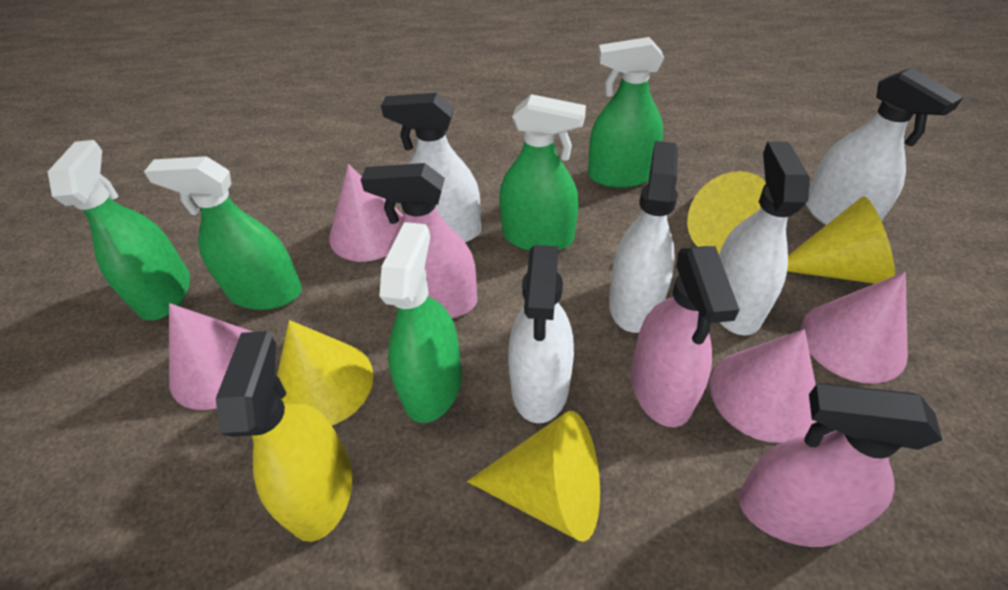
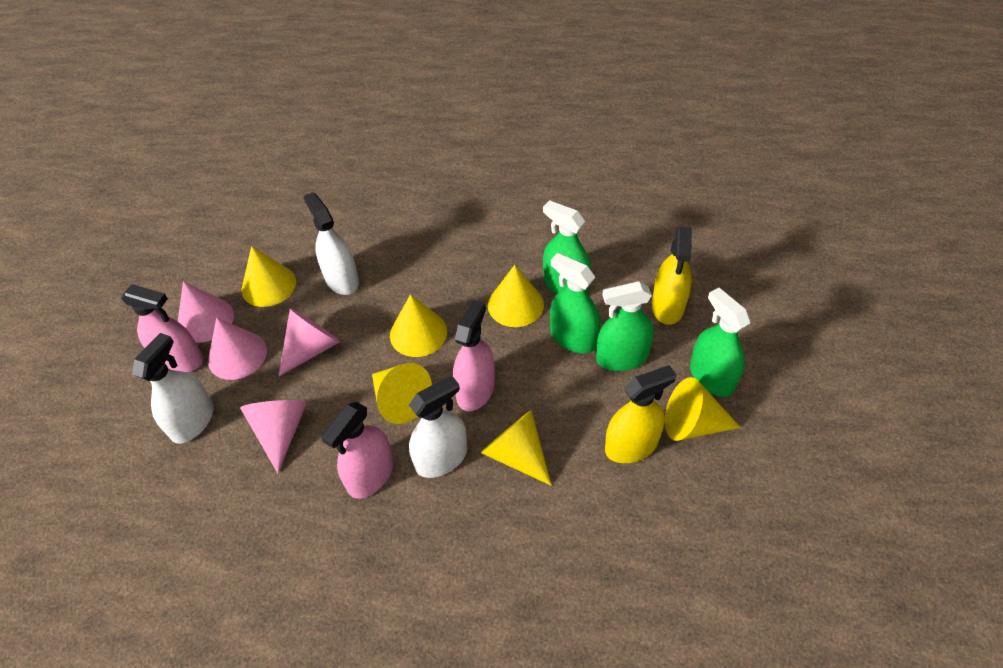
green spray bottle: [48,140,190,321] [144,156,302,310] [379,222,462,423] [499,94,586,251] [588,37,664,188] = 5 -> [543,200,591,294] [550,253,600,353] [596,281,654,371] [690,288,750,397] = 4
white spray bottle: [381,93,481,242] [508,245,574,423] [609,141,678,333] [719,141,810,335] [806,68,963,225] = 5 -> [132,333,214,444] [303,192,359,295] [409,375,467,478] = 3
yellow cone: [277,320,374,425] [467,411,600,542] [687,171,766,254] [787,196,895,284] = 4 -> [242,246,296,307] [372,363,432,424] [390,294,447,357] [481,410,552,486] [488,265,544,327] [665,377,741,441] = 6
yellow spray bottle: [216,331,353,542] = 1 -> [605,365,676,463] [652,227,692,325] = 2

